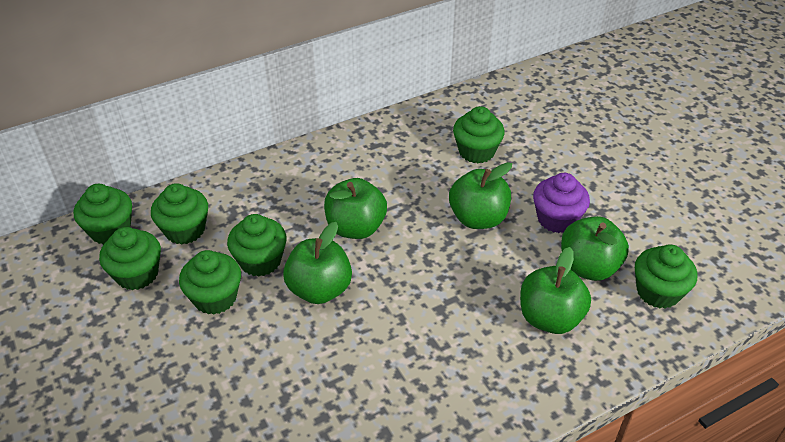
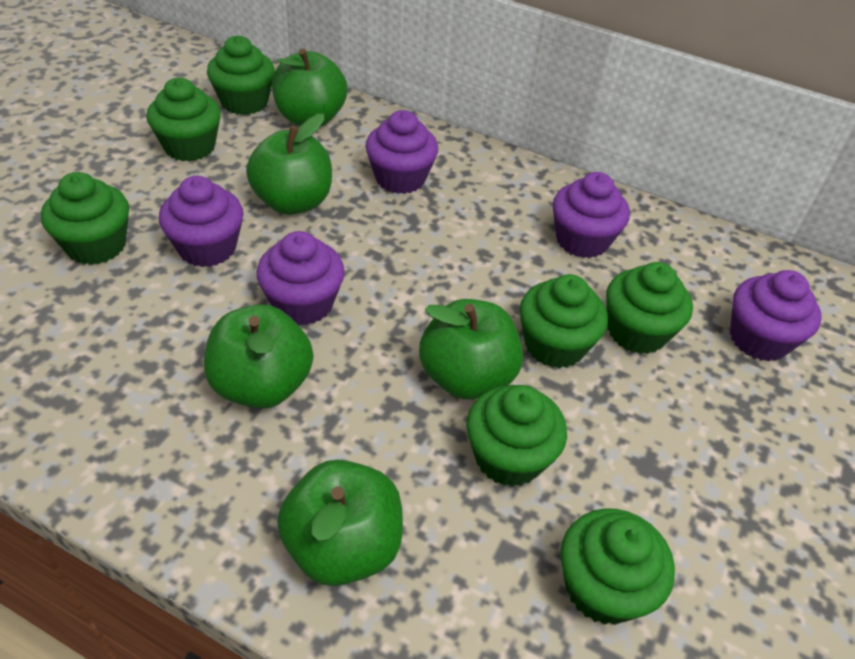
purple cupcake: [533,173,590,233] = 1 -> [159,176,243,267] [257,231,345,325] [366,110,438,194] [553,172,630,258] [730,270,822,361] = 5

